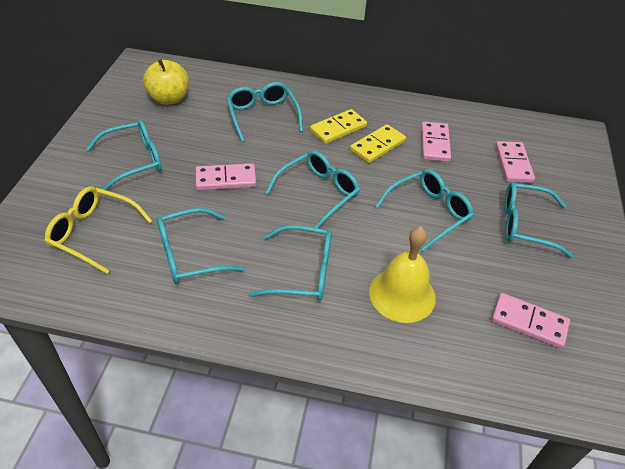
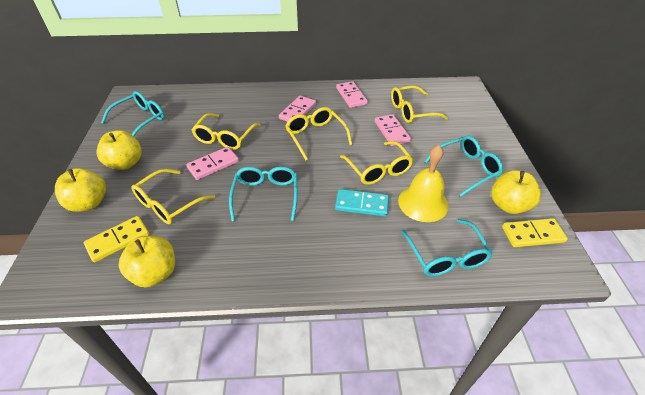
turquoise domino: none = 0 -> [335,189,389,216] = 1
turquoise glasses: [86,120,162,190] [157,208,245,284] [226,82,303,142] [249,225,332,301] [265,150,360,228] [375,169,474,251] [504,182,574,258] = 7 -> [101,91,165,136] [229,166,298,221] [401,219,493,277] [425,136,503,197] = 4
yellow apple: [143,59,189,105] = 1 -> [55,168,106,212] [96,130,142,170] [119,236,175,287] [491,170,541,214] = 4
yellow glasses: [45,187,152,274] = 1 -> [131,169,215,224] [192,113,260,150] [285,107,352,160] [340,141,413,185] [391,86,448,123] = 5

